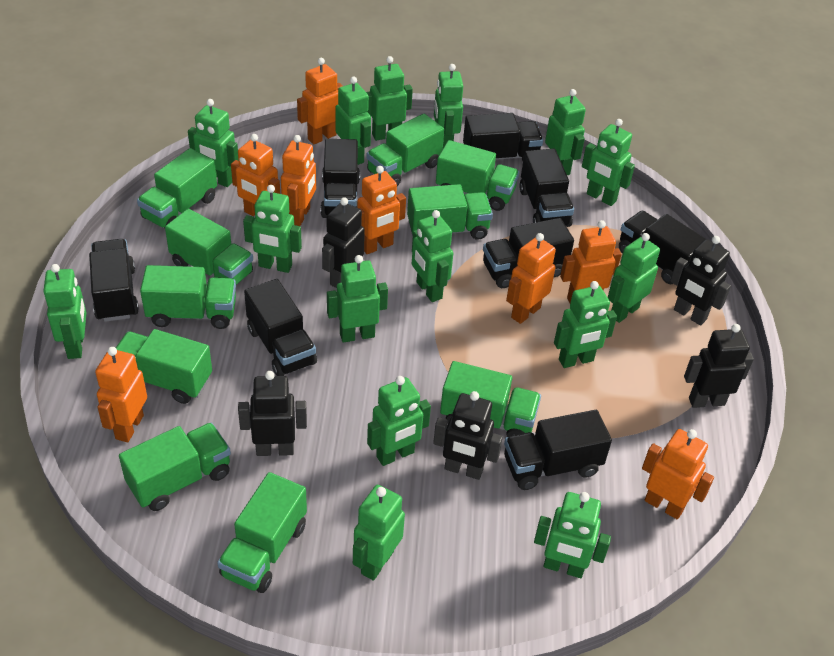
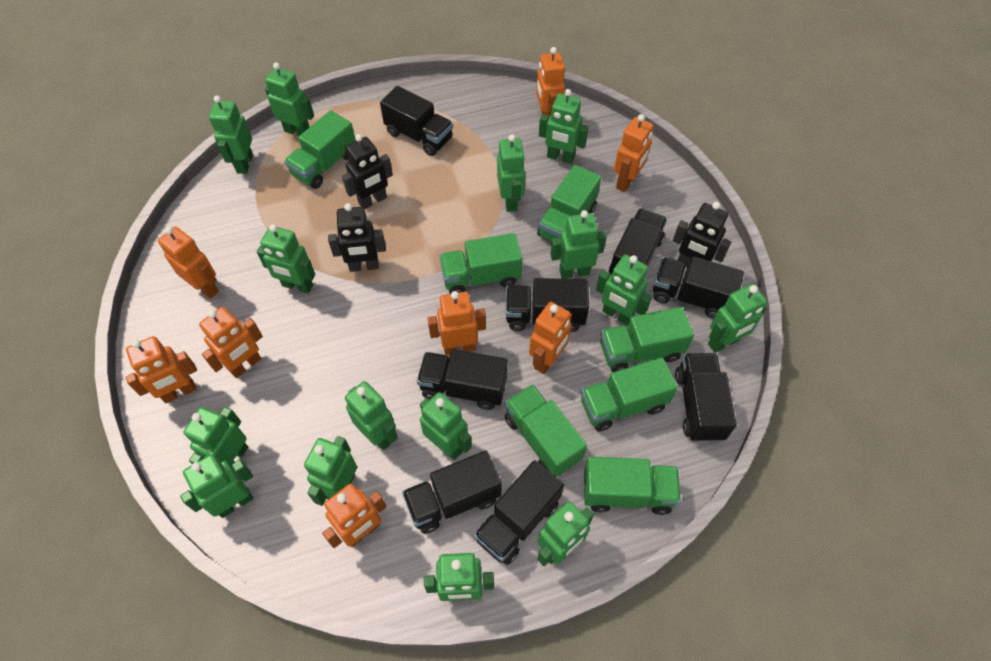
black robot: [238,371,307,456] [322,197,365,288] [433,391,503,480] [670,236,731,326] [684,324,754,408] = 5 -> [328,203,386,272] [342,134,393,209] [673,202,731,267] = 3
green truck: [116,329,212,404] [119,423,231,511] [137,148,217,228] [140,265,236,329] [165,209,253,285] [217,472,307,593] [366,114,444,186] [407,184,493,240] [436,140,519,211] [440,361,541,437] = 10 -> [284,110,356,189] [439,233,522,294] [505,384,587,477] [537,165,601,241] [581,358,678,431] [584,457,681,515] [600,307,694,372] = 7

